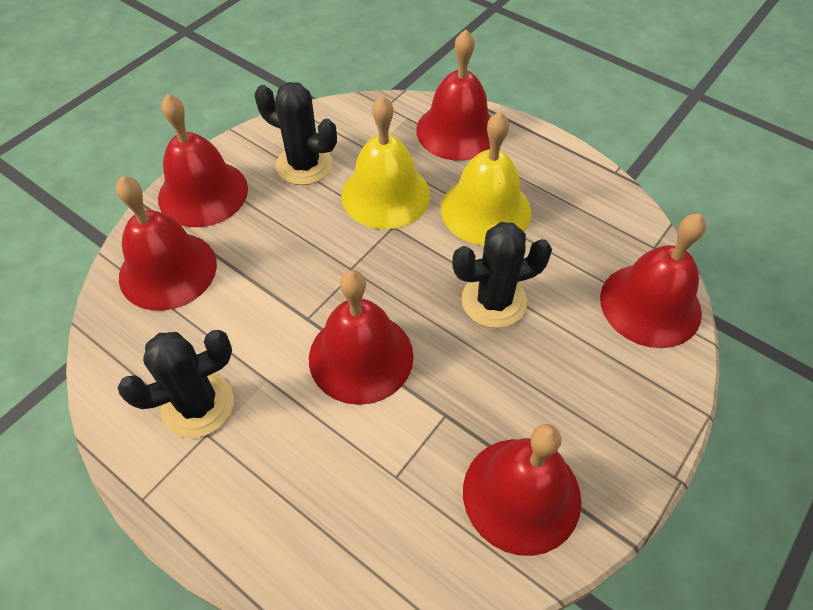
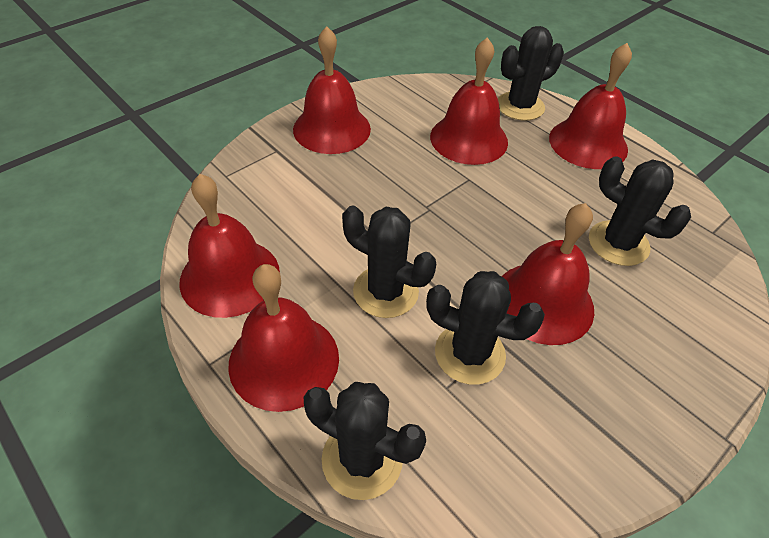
black cactus: [118,330,234,438] [255,82,337,185] [452,222,552,328] = 3 -> [303,382,426,500] [342,205,436,318] [426,271,545,385] [498,26,564,121] [589,156,691,266] = 5
yellow bell: [341,96,430,229] [441,112,531,245] = 2 -> none = 0

